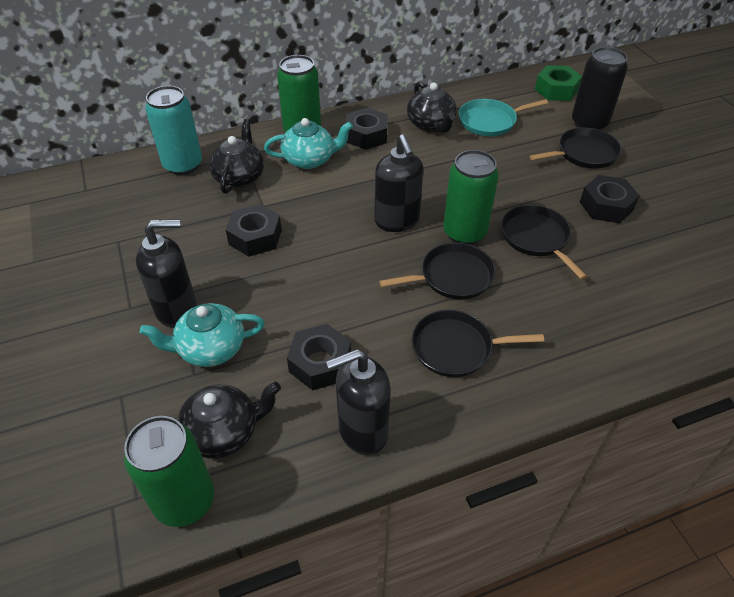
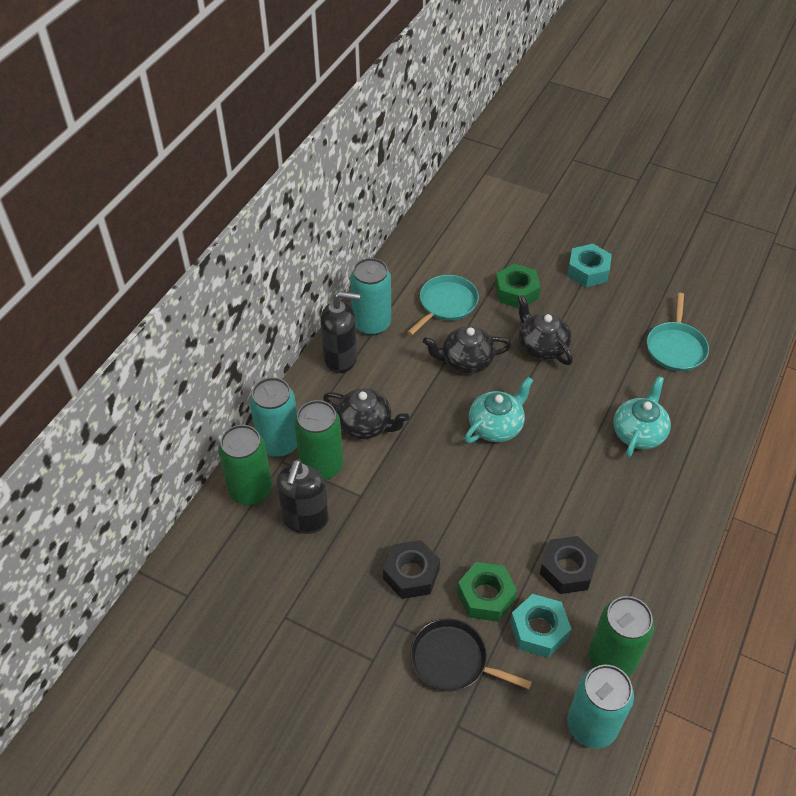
black can: [572,47,628,130] = 1 -> none = 0
black nut: [226,204,282,257] [287,324,351,391] [346,107,388,150] [580,175,640,223] = 4 -> [383,540,440,599] [540,536,598,594] = 2
black pan: [379,243,496,299] [412,310,544,377] [501,205,587,279] [530,128,622,169] = 4 -> [410,619,532,692] = 1
black soap dispenser: [136,219,197,328] [326,349,391,455] [374,134,423,232] = 3 -> [276,459,329,534] [320,291,360,373] = 2
green nut: [535,65,582,101] = 1 -> [457,562,517,622] [495,264,540,308] = 2
turquoise can: [145,86,202,175] = 1 -> [250,377,297,457] [350,258,391,336] [567,665,634,749] = 3
turquoise nut: none = 0 -> [510,594,571,658] [567,244,612,287] = 2
turquoise pan: [459,99,548,136] = 1 -> [407,275,479,335] [647,293,709,371] = 2

